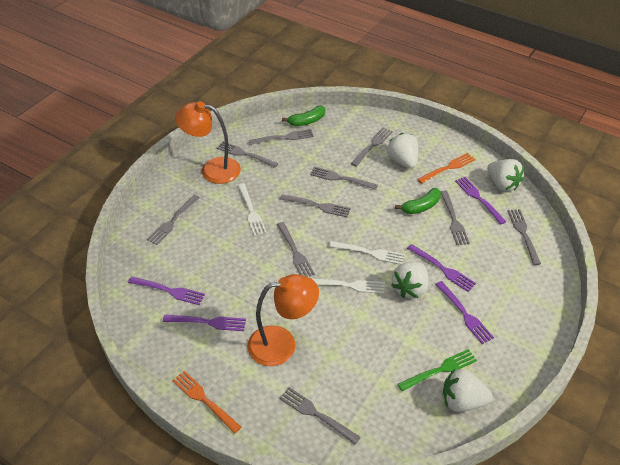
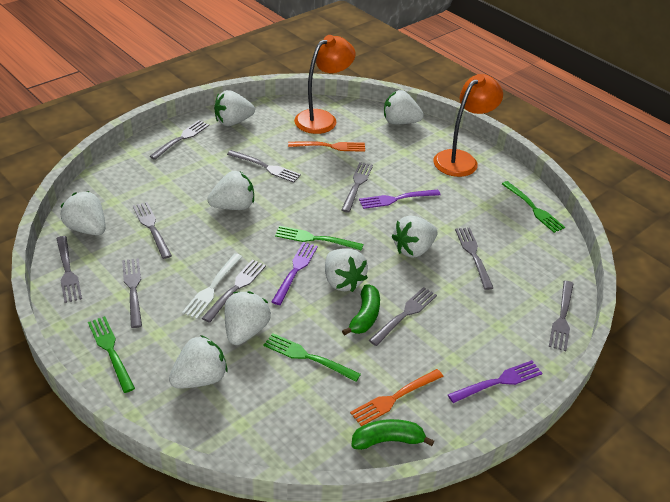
green fork: [397,349,477,392] = 1 -> [88,316,135,393] [264,333,361,382] [275,226,363,251] [502,181,565,233] = 4
purple fork: [128,276,205,305] [163,315,246,331] [407,244,476,292] [435,281,494,344] [455,177,506,224] = 5 -> [272,242,318,305] [359,190,441,209] [448,360,542,403] = 3
white fork: [238,183,267,236] [311,278,385,294] [329,241,405,264] = 3 -> [182,253,242,319] = 1
white strawberry: [387,133,418,169] [391,262,429,298] [443,369,493,412] [487,159,524,191] = 4 -> [61,191,106,235] [169,335,228,389] [207,171,254,210] [214,90,255,126] [225,291,271,345] [325,248,368,292] [384,90,424,124] [391,216,438,258] = 8

